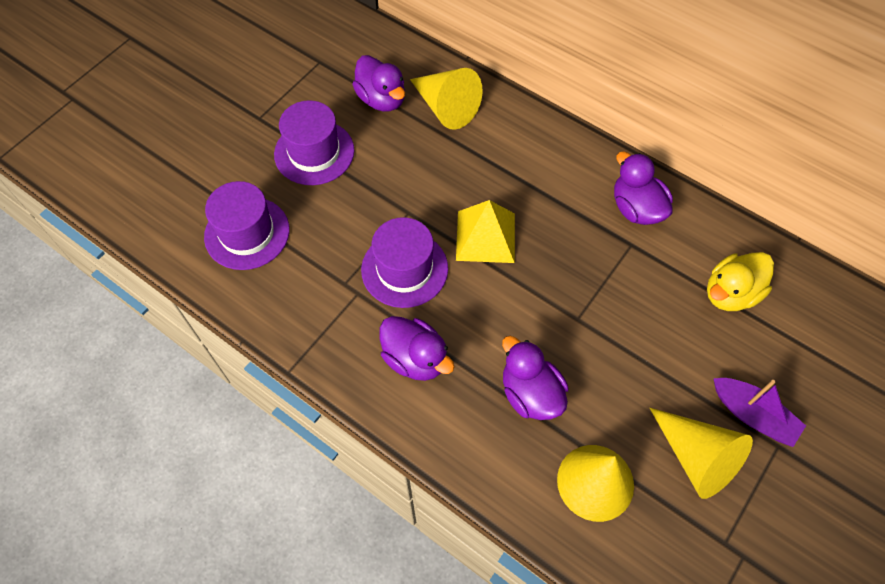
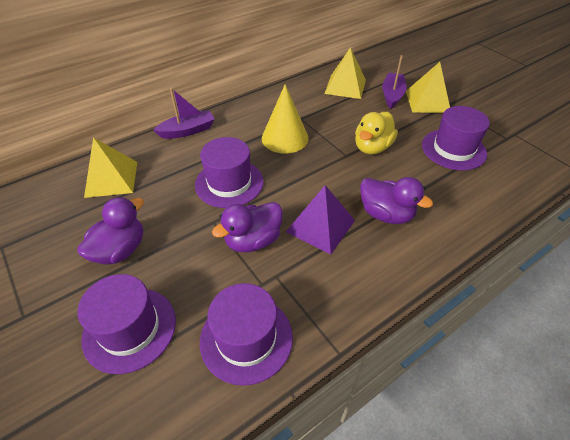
purple boat: [713,378,806,447] = 1 -> [153,88,215,139] [382,55,407,109] = 2
purple duck: [352,55,405,111] [380,316,455,381] [502,336,569,420] [614,152,673,225] = 4 -> [77,197,144,265] [212,202,283,252] [360,177,433,224] = 3
purple hat: [204,181,290,270] [274,100,354,185] [361,217,448,308] = 3 -> [78,274,176,374] [195,137,264,208] [200,283,293,386] [422,106,490,170] = 4
purple pyramid: none = 0 -> [286,185,355,255] = 1
yellow cone: [410,68,483,130] [557,445,634,522] [650,408,753,499] = 3 -> [262,84,309,153] = 1
yellow pyramid: [456,200,515,263] = 1 -> [84,137,137,198] [324,47,366,99] [406,62,450,113] = 3

